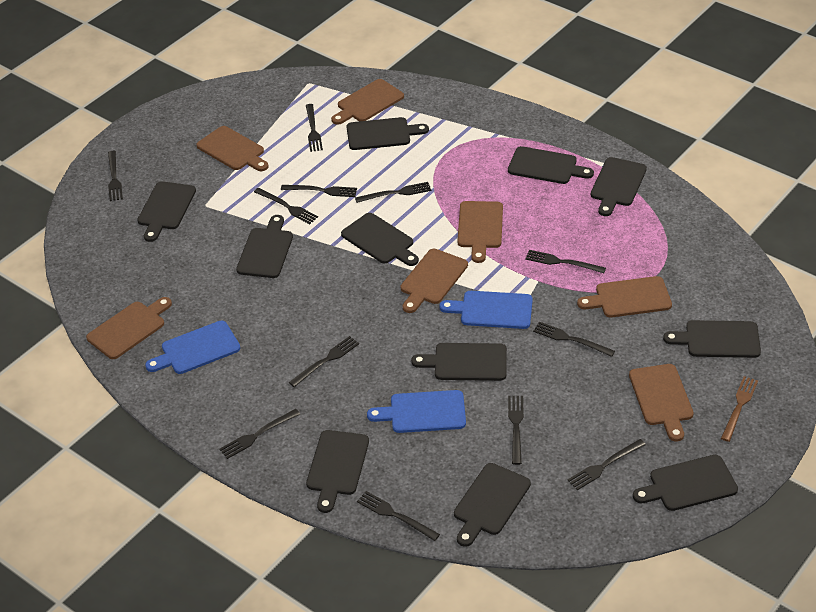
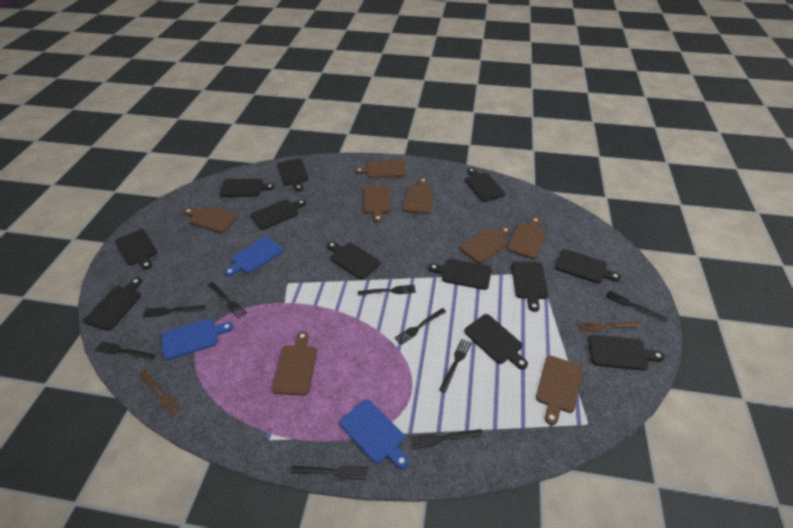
black cutting board: [137,181,196,242] [236,215,293,278] [306,430,369,513] [341,213,419,266] [347,117,429,150] [411,343,507,381] [454,463,531,547] [508,146,594,184] [591,157,647,216] [633,455,738,511] [663,320,761,358] = 11 -> [84,277,142,331] [115,229,157,270] [220,178,275,197] [251,199,306,230] [277,158,309,191] [327,241,381,280] [429,259,492,290] [464,314,528,370] [465,168,505,202] [511,261,548,312] [555,249,621,283] [588,335,665,371] = 12
black fork: [108,151,123,201] [219,409,300,459] [254,188,318,224] [281,185,357,197] [289,336,359,387] [306,104,323,152] [355,182,432,203] [357,491,440,541] [508,396,524,465] [525,250,606,273] [533,322,615,357] [567,439,646,490] = 12 -> [95,341,156,360] [143,305,205,317] [208,282,247,319] [291,465,367,480] [358,285,416,296] [395,308,446,345] [410,429,483,449] [439,339,471,393] [606,291,668,322] = 9
brown cutting board: [86,297,172,359] [196,126,269,171] [331,79,404,125] [401,249,468,313] [457,201,503,263] [577,276,672,318] [629,364,694,441] = 7 -> [184,206,238,233] [272,331,317,396] [355,160,406,179] [364,185,391,223] [403,178,434,214] [460,227,511,263] [508,217,546,259] [536,356,583,425] = 8
brown fork: [721,376,758,442] = 1 -> [139,370,182,417] [578,322,641,333] = 2

